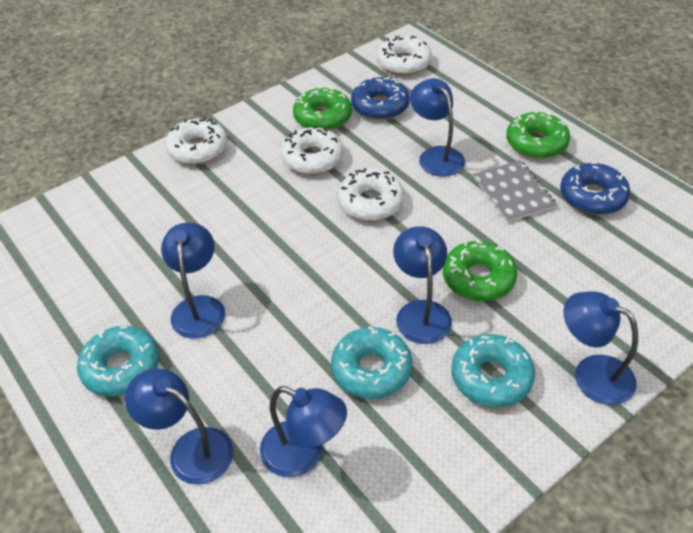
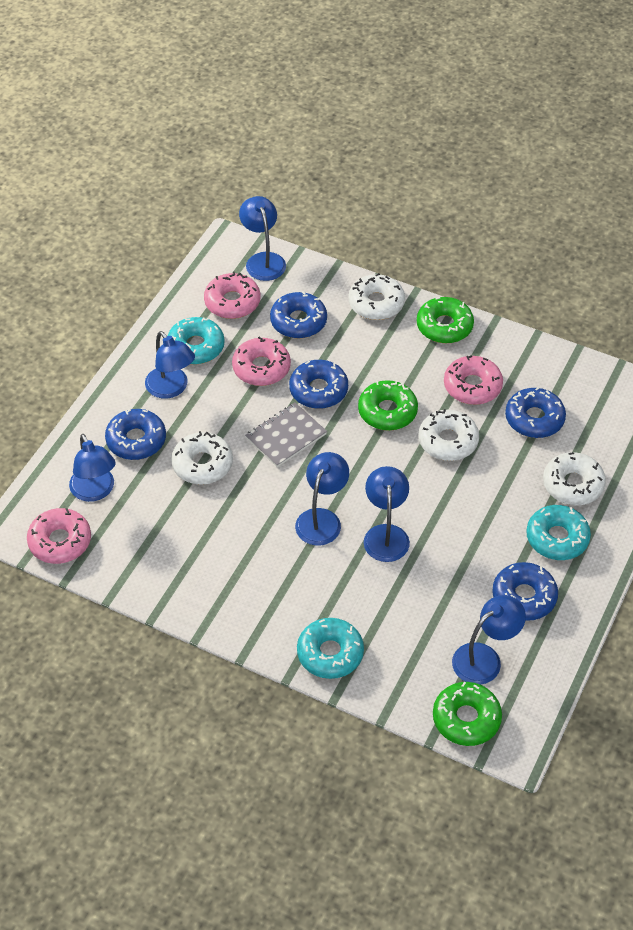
blue donut: [351,76,410,120] [560,162,630,215] = 2 -> [105,409,166,460] [270,291,327,339] [289,360,348,409] [492,562,558,621] [505,387,566,438] = 5
pink donut: none = 0 -> [27,508,91,564] [204,272,261,319] [232,337,291,386] [444,355,503,405] = 4

